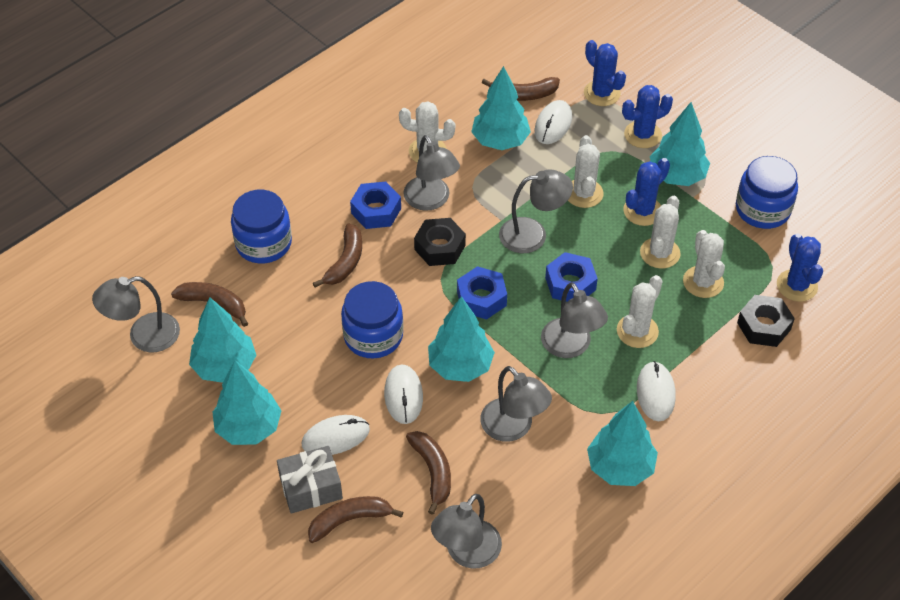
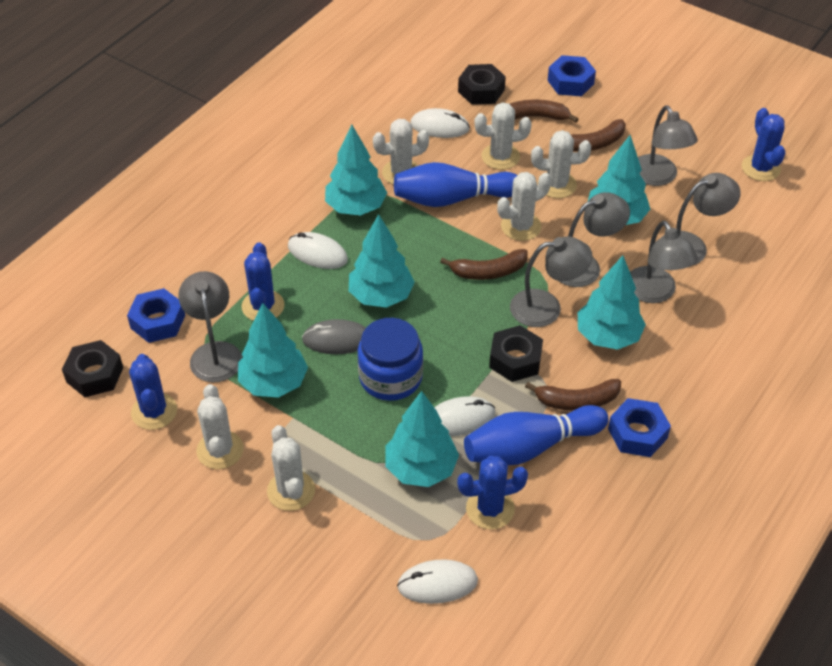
black nut: [414,218,466,266] [737,295,795,347] = 2 -> [62,340,123,397] [458,64,506,105] [489,325,543,382] = 3
blue bowling pin: none = 0 -> [394,162,517,207] [464,405,609,465] = 2
blue jar: [231,190,292,263] [341,281,403,359] [736,156,798,229] = 3 -> [358,318,423,401] = 1
brown banana: [171,282,248,327] [308,496,403,543] [313,223,362,287] [406,431,451,515] [482,77,560,101] = 5 -> [440,249,528,280] [510,100,578,123] [525,379,621,411] [551,119,626,152] = 4
grey gift: [277,446,343,514] = 1 -> none = 0
grey mouse: none = 0 -> [302,319,366,354] = 1
white cactus: [399,101,455,163] [568,135,604,208] [617,275,663,348] [640,196,681,269] [683,230,725,298] = 5 -> [196,384,244,469] [267,425,315,511] [373,119,429,185] [475,102,532,170] [497,172,551,241] [531,130,591,198] = 6

